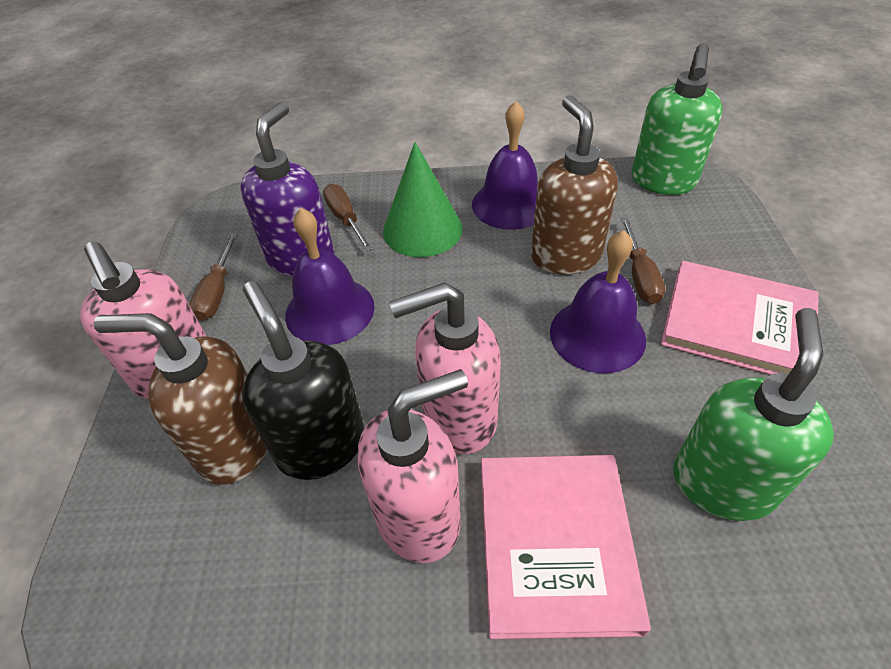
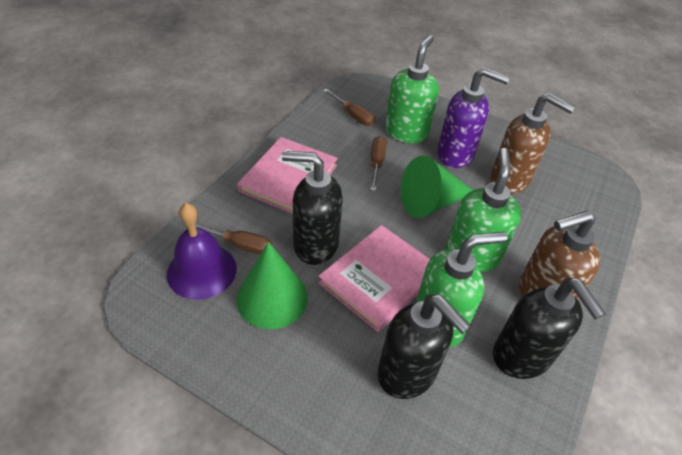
black soap dispenser: [242,281,365,480] = 1 -> [282,151,343,265] [378,295,471,399] [493,278,606,379] = 3
green cone: [383,142,463,257] = 1 -> [237,242,308,329] [400,156,473,218] = 2
green soap dispenser: [632,43,723,195] [673,308,834,521] = 2 -> [385,35,439,143] [416,232,508,347] [446,148,521,272] = 3
pink soap dispenser: [80,241,206,399] [357,369,468,563] [389,282,501,454] = 3 -> none = 0
purple bell: [285,208,374,345] [472,101,538,230] [550,230,646,373] = 3 -> [167,203,237,300] = 1

